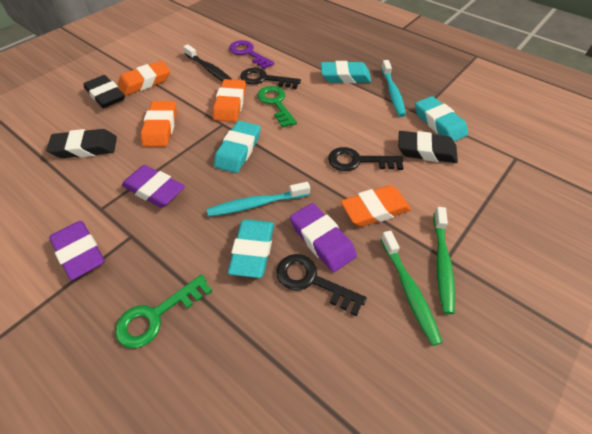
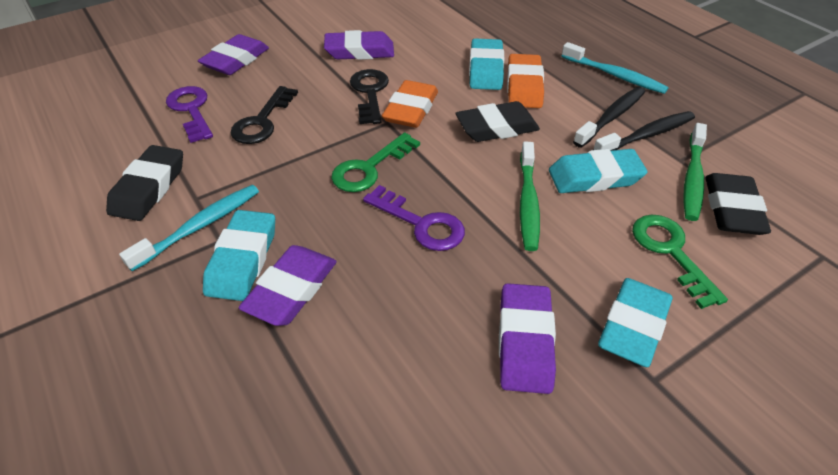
black key: [240,68,301,89] [277,254,367,316] [328,147,403,171] = 3 -> [231,86,298,144] [350,69,389,124] = 2
black toothbrush: [183,44,232,81] = 1 -> [573,87,645,148] [593,111,695,151] = 2
orange eraser: [117,61,170,96] [141,101,177,147] [213,79,246,122] [340,185,411,227] = 4 -> [382,80,438,128] [507,54,544,108] = 2
purple eraser: [49,221,105,280] [122,165,185,208] [290,203,357,272] = 3 -> [198,34,269,75] [238,245,337,326] [324,30,394,60] [499,283,556,394] = 4
purple key: [229,40,275,69] = 1 -> [166,86,213,143] [363,185,465,251] = 2

